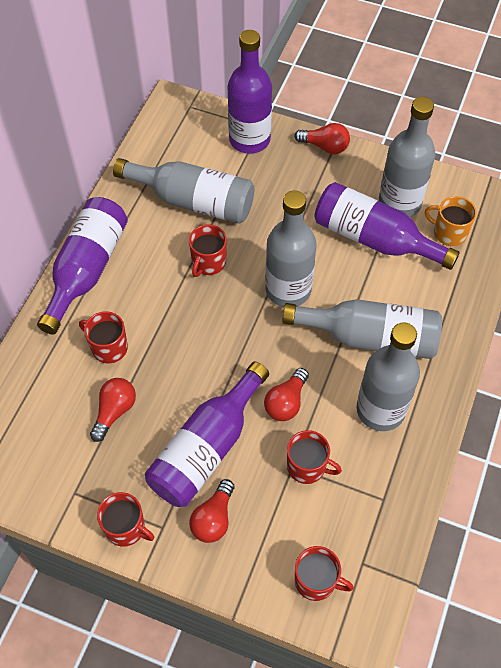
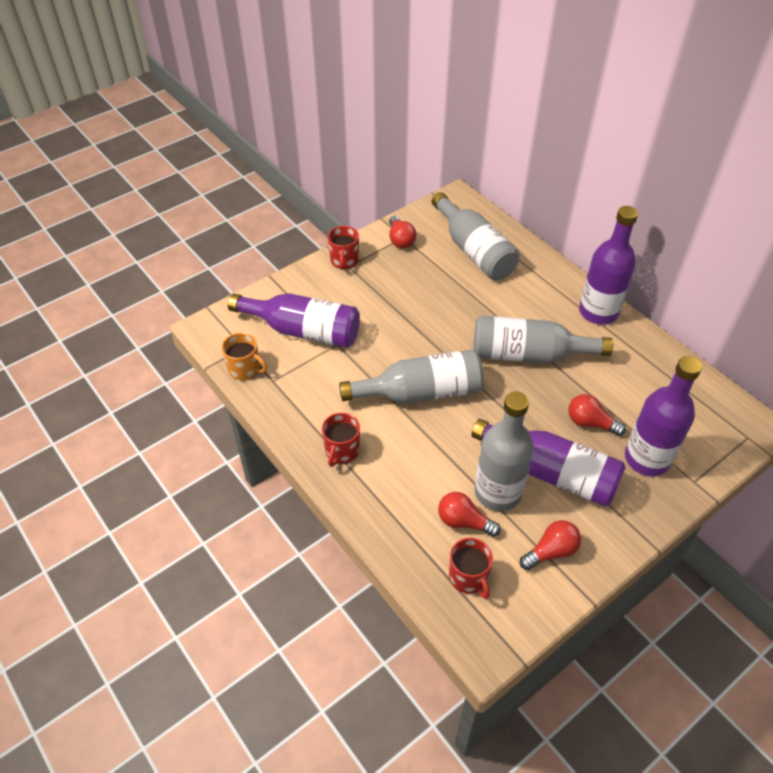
grey bottle: [113,158,254,224] [265,190,316,307] [282,299,442,359] [356,322,420,431] [379,97,435,217] = 5 -> [339,349,484,404] [432,192,520,280] [473,316,614,363] [475,392,534,511] = 4
red mug: [79,311,128,363] [97,492,154,547] [189,224,227,277] [287,430,342,484] [295,546,354,601] = 5 -> [322,413,360,467] [328,226,359,270] [449,538,493,599] = 3

